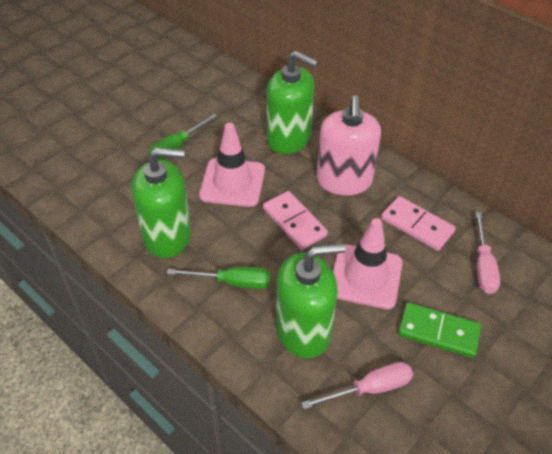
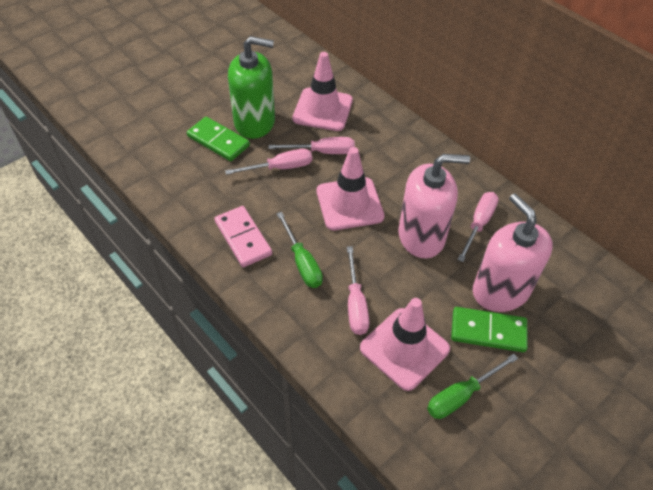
green domino: [398,302,481,358] = 1 -> [187,117,250,161] [451,307,528,352] = 2
green soap dispenser: [132,148,191,258] [267,51,318,154] [276,243,346,358] = 3 -> [228,36,275,139] = 1
pink domino: [263,191,328,250] [381,196,456,251] = 2 -> [214,206,272,267] = 1
pink screwdriver: [301,362,413,409] [475,212,500,294] = 2 -> [225,149,312,175] [269,137,355,154] [347,246,369,335] [458,192,499,262] = 4
pink soap dispenser: [317,95,381,196] = 1 -> [398,154,470,258] [473,193,553,312] = 2
pink traffic cone: [199,123,265,207] [333,218,403,309] = 2 -> [293,52,353,131] [317,147,384,230] [360,298,450,391] = 3

